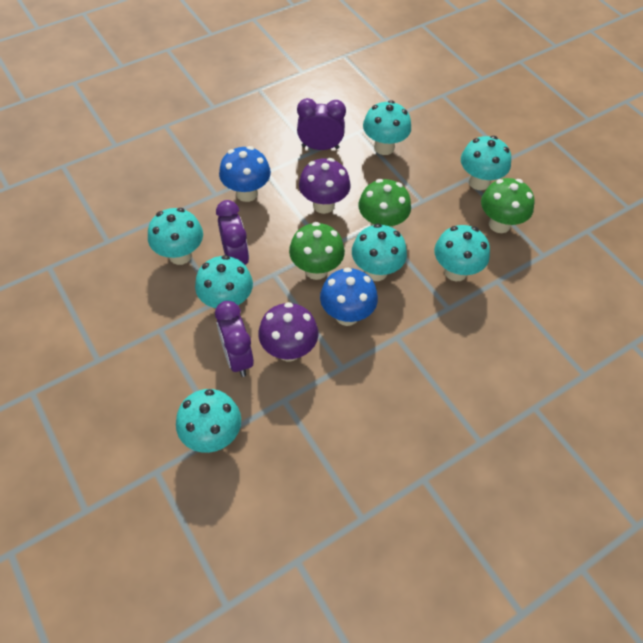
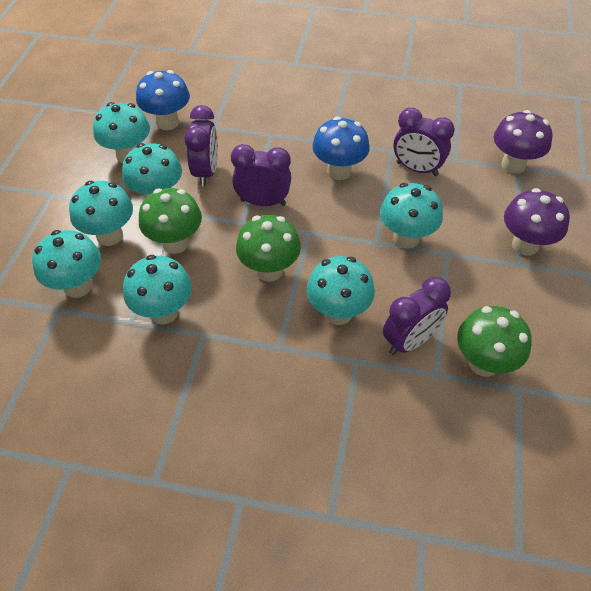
purple clock: [215,301,254,377] [216,200,249,265] [297,98,346,150] = 3 -> [184,105,218,186] [231,144,291,206] [383,277,451,355] [394,108,455,176] = 4

